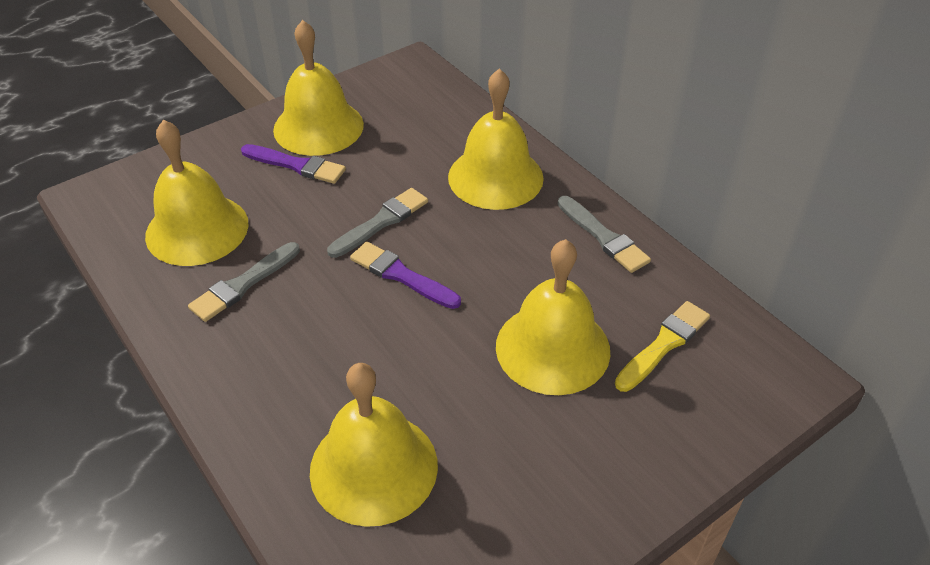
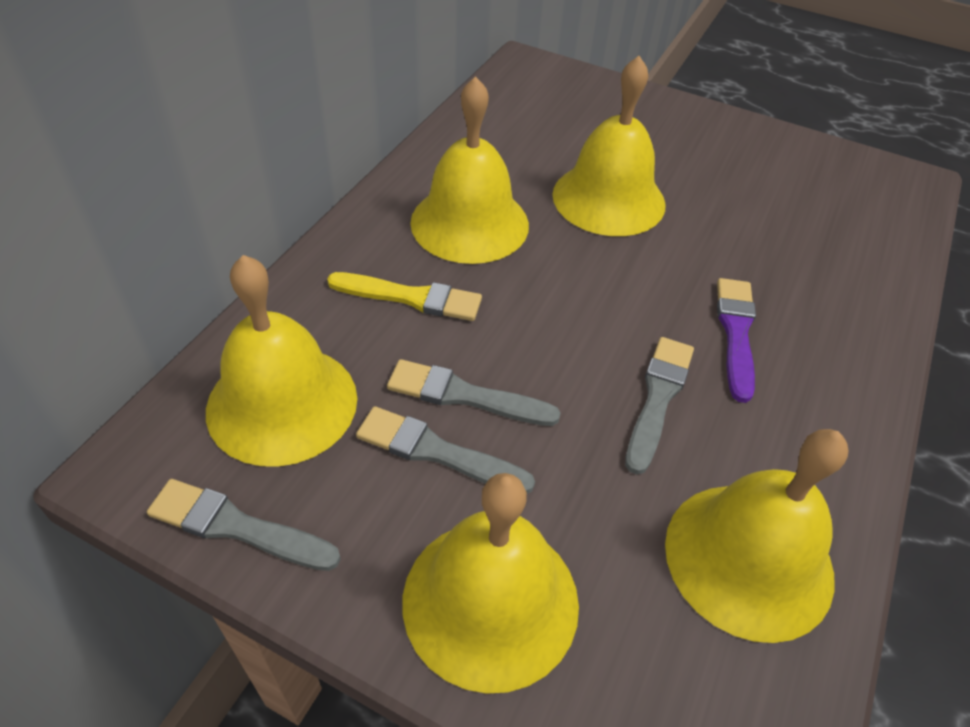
grey brush: [188,242,300,322] [327,188,428,258] [558,196,651,273] = 3 -> [147,479,341,571] [356,406,535,494] [387,359,561,426] [625,337,694,475] = 4
purple brush: [241,144,346,184] [350,241,461,309] = 2 -> [717,278,756,403] = 1

